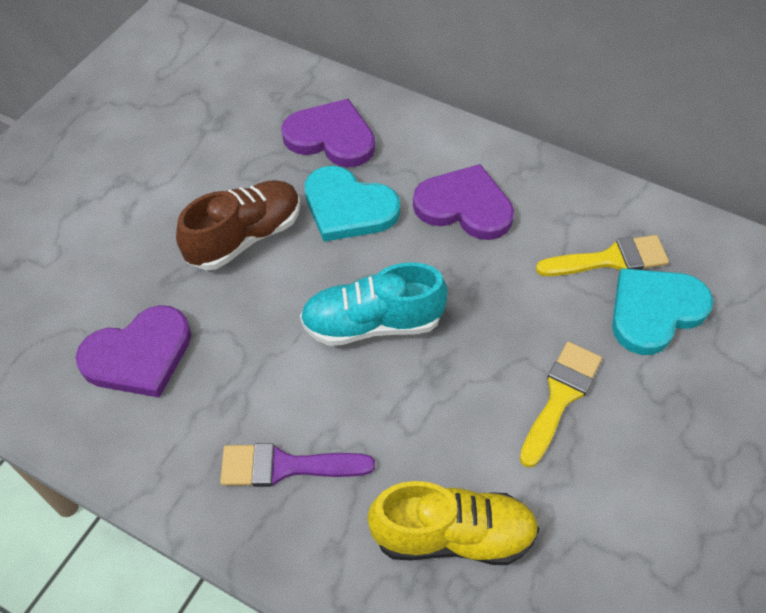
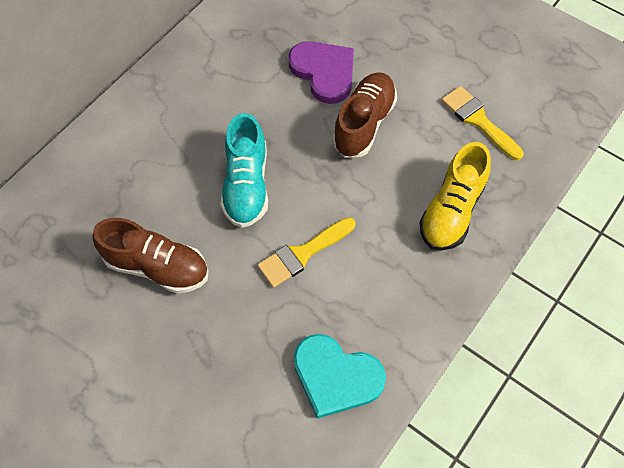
brown shoe: [176,180,300,270] = 1 -> [92,218,208,294] [332,72,397,158] = 2
purple brush: [220,443,375,487] = 1 -> none = 0
purple heart: [76,305,191,398] [281,99,375,167] [413,164,514,240] = 3 -> [288,41,354,104] = 1
turquoise heart: [305,166,400,242] [612,268,713,355] = 2 -> [293,334,386,419] = 1

